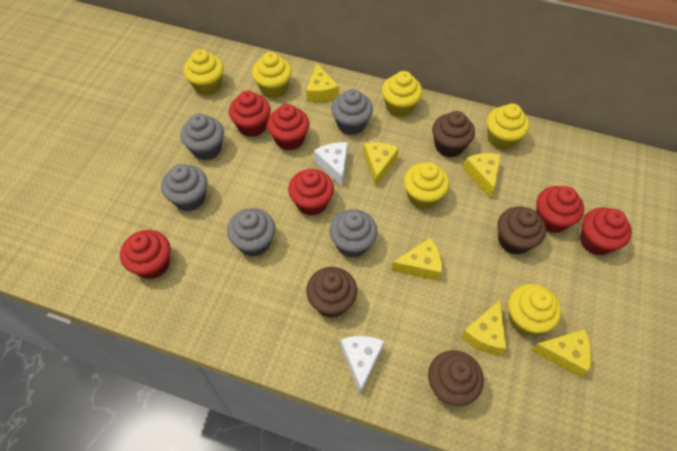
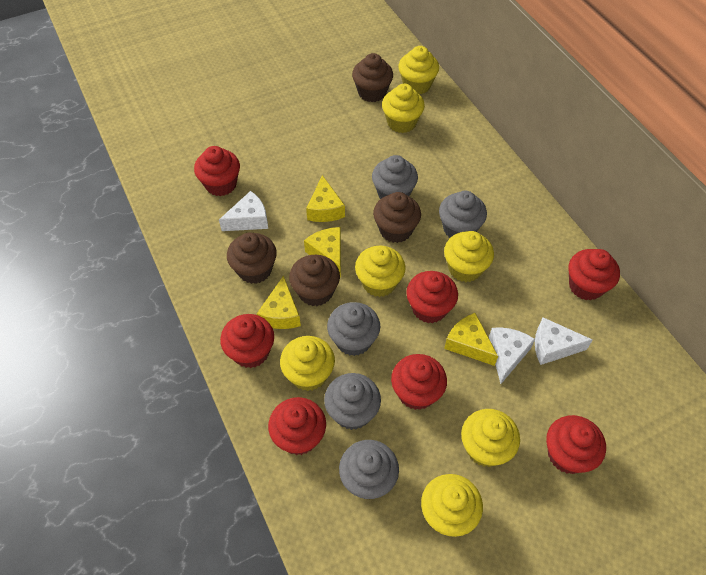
red cupcake: [120,230,170,279] [229,91,271,137] [267,104,309,150] [288,169,334,216] [536,186,584,233] [580,207,632,256] = 6 -> [194,146,240,196] [220,314,274,368] [268,397,326,455] [391,354,447,410] [406,271,458,323] [546,415,606,474] [568,249,620,301] = 7
white cheese: [314,142,348,187] [340,336,384,395] = 2 -> [219,191,268,231] [489,327,535,384] [535,317,593,365] = 3
yellow cheese: [306,63,339,102] [363,142,399,186] [391,238,442,281] [461,300,507,355] [463,153,501,198] [531,329,592,378] = 6 -> [257,275,301,329] [304,227,341,277] [306,175,345,222] [444,313,498,366] = 4
yellow cupcake: [184,49,224,95] [252,52,292,98] [382,71,422,117] [404,162,449,209] [487,104,529,150] [508,284,561,335] = 6 -> [280,336,335,391] [355,246,406,297] [382,84,425,133] [398,46,439,94] [421,474,483,537] [444,231,494,282] [461,409,520,467] = 7

